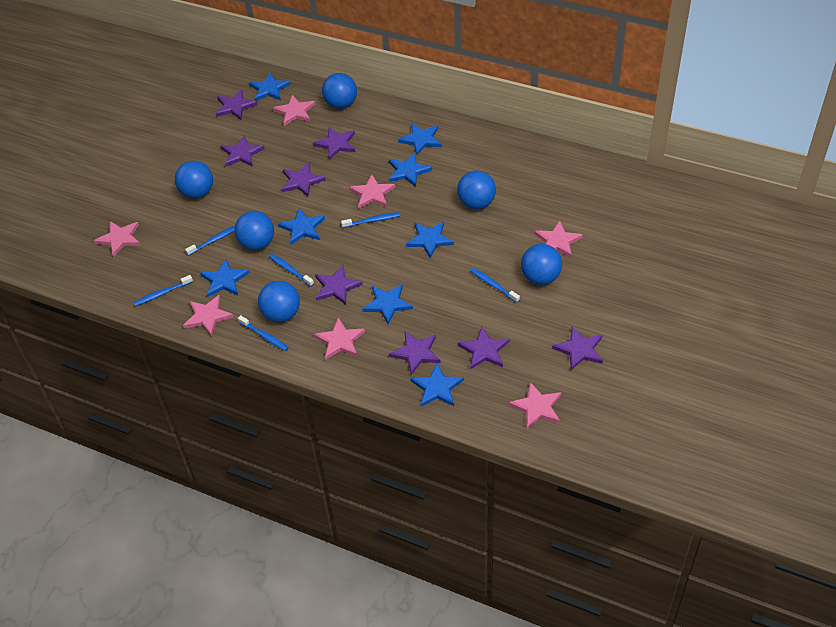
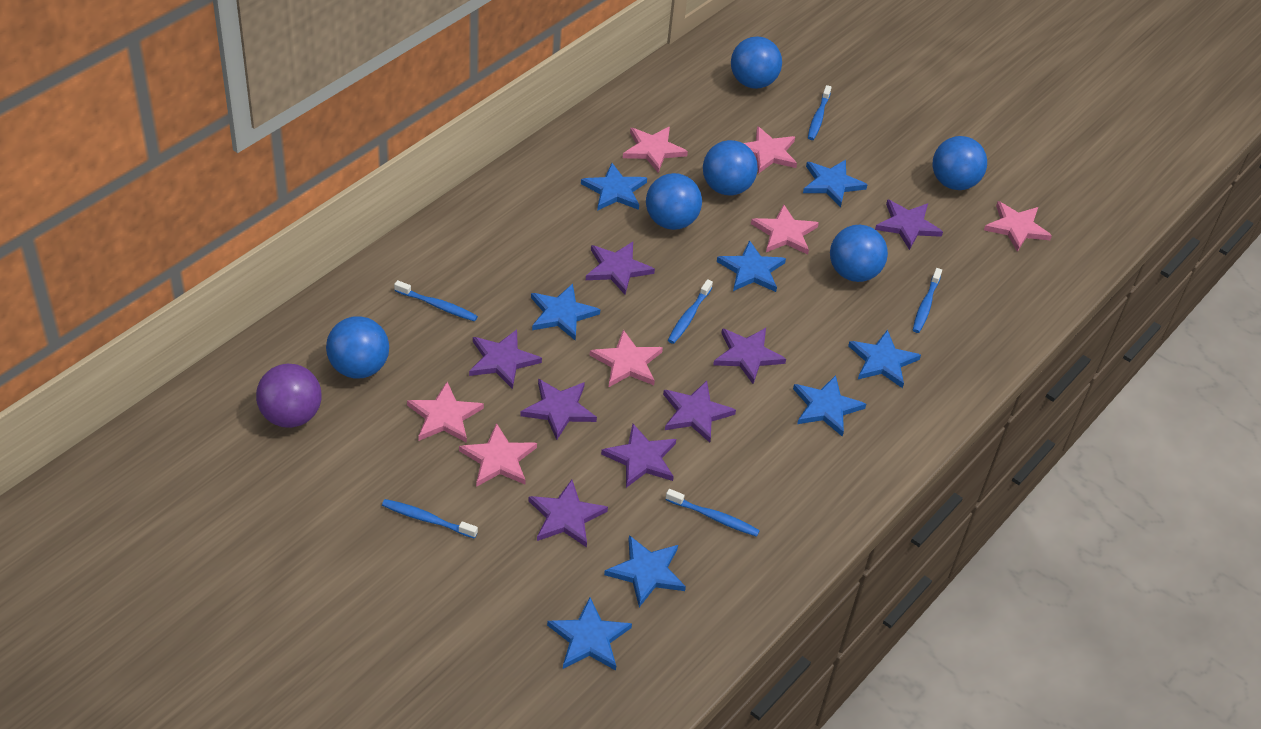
purple ball: none = 0 -> [256,364,322,428] = 1

